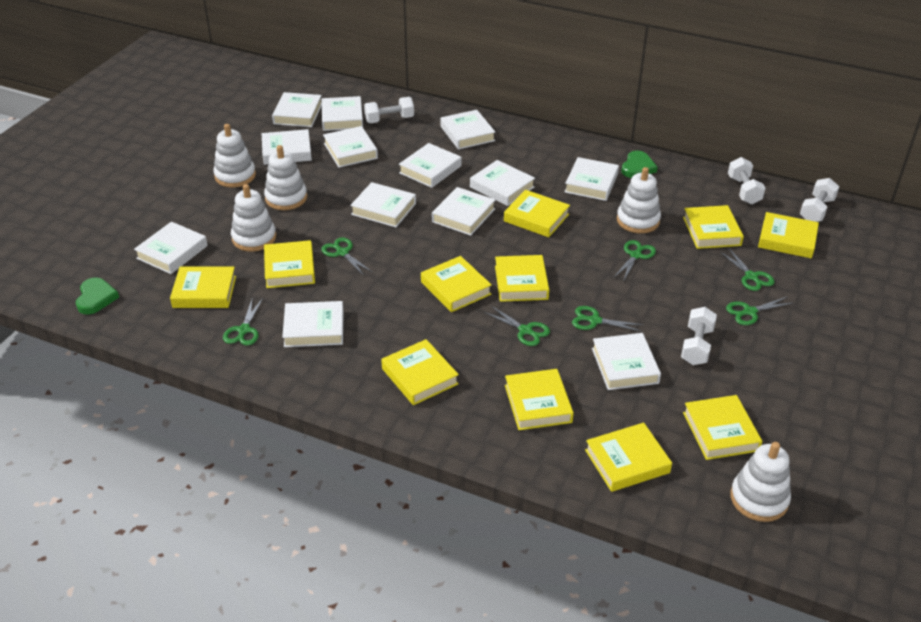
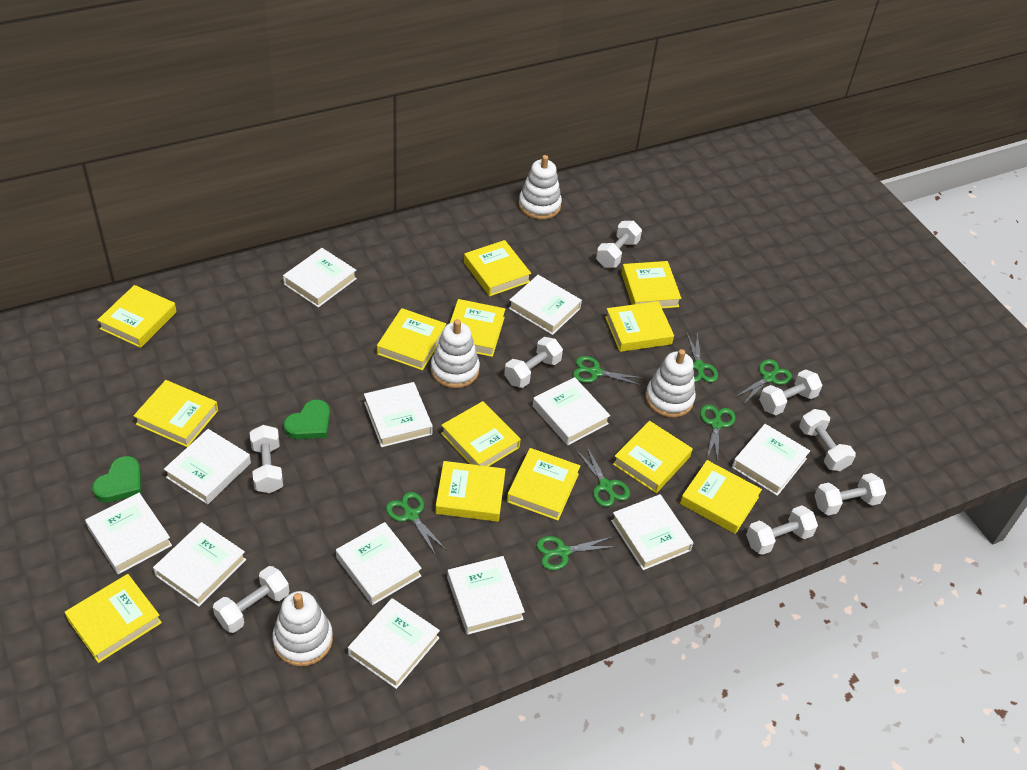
white book: [134,222,208,274] [262,129,312,165] [272,92,322,127] [282,301,344,347] [321,96,363,131] [323,126,378,168] [350,182,416,227] [399,143,461,188] [432,187,495,236] [440,110,495,150] [470,160,535,206] [565,157,619,201] [592,333,661,390] = 13 -> [85,493,172,574] [153,522,246,607] [164,429,251,504] [283,248,357,308] [336,522,422,605] [348,598,440,689] [364,382,433,447] [447,556,525,635] [509,275,582,335] [533,377,610,446] [611,494,693,570] [732,424,810,496] = 12
white dumbbell: [364,97,414,123] [681,307,717,365] [728,157,766,204] [800,178,839,222] = 4 -> [213,566,289,633] [250,425,283,493] [504,337,563,388] [596,221,642,267] [746,505,818,555] [759,369,822,415] [799,409,856,471] [815,473,886,516] = 8
white stacking toy: [213,124,256,187] [231,184,276,252] [264,145,307,210] [617,167,661,233] [730,442,791,522] = 5 -> [272,591,333,666] [430,319,480,388] [519,155,562,219] [645,349,696,418] = 4
yellow book: [170,267,236,308] [264,240,315,288] [381,339,459,405] [421,256,492,312] [495,255,549,302] [504,190,570,237] [505,369,574,430] [585,423,672,492] [683,205,744,249] [683,395,762,460] [758,212,819,258] = 11 -> [65,574,162,663] [97,285,177,348] [133,380,218,447] [377,308,446,370] [435,461,506,522] [441,401,521,466] [450,299,505,357] [464,240,531,296] [507,448,580,521] [605,301,674,352] [613,421,693,493] [621,261,681,309] [680,460,762,534] = 13

